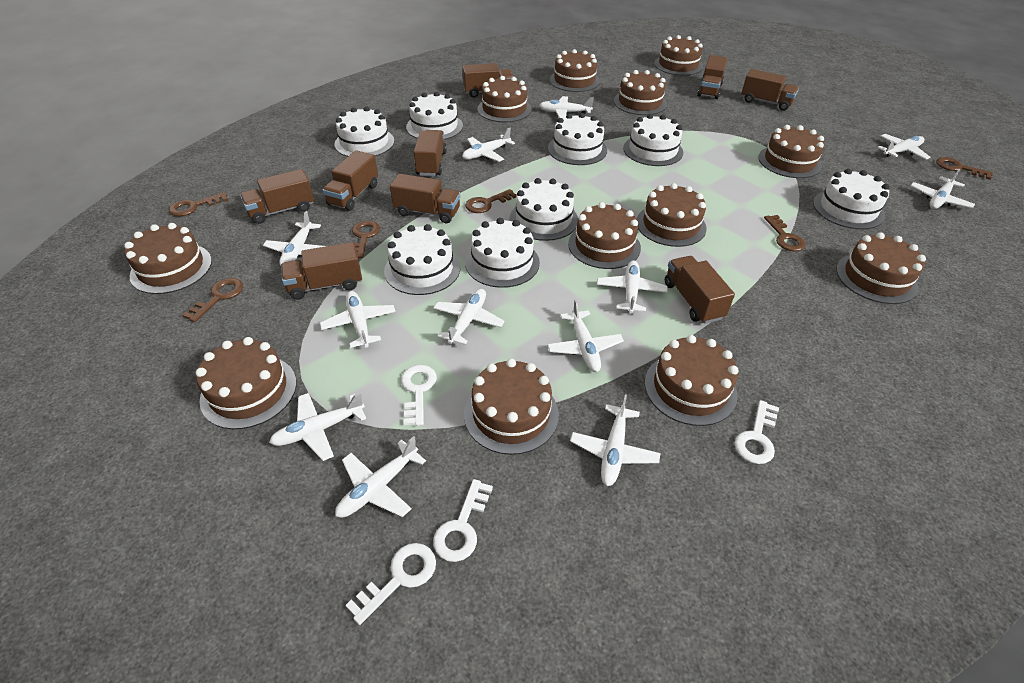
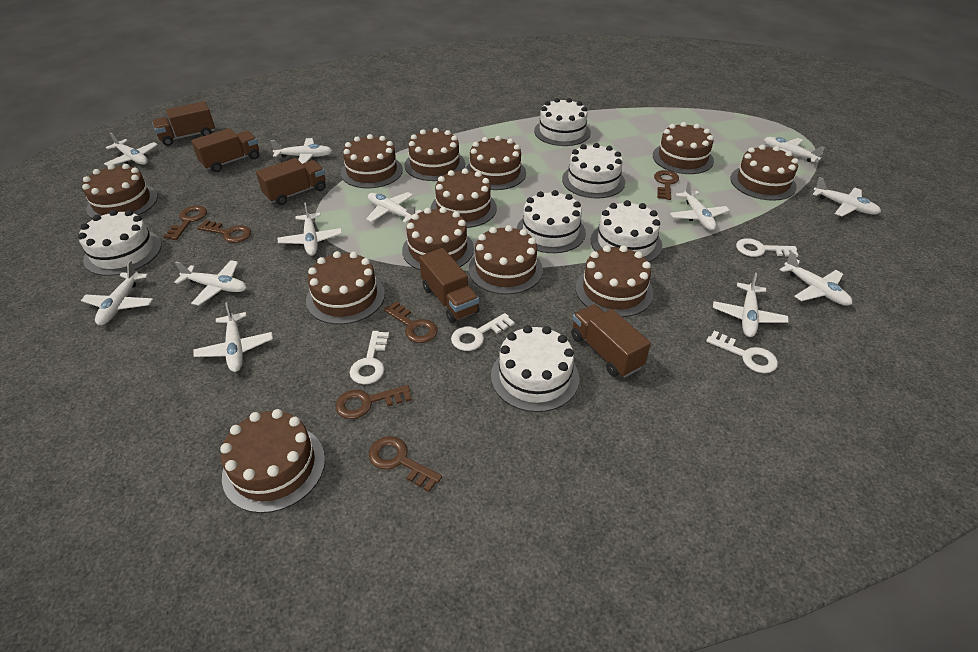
brown truck: [240,169,314,224] [281,242,362,300] [323,150,378,211] [390,174,460,223] [414,130,447,176] [462,63,514,98] [665,256,735,324] [697,55,728,99] [741,69,799,111] = 9 -> [152,101,215,146] [191,128,259,172] [256,158,326,205] [419,248,480,323] [571,304,651,377] = 5
white cake: [334,106,394,157] [384,224,460,295] [406,92,463,140] [465,218,540,288] [510,178,578,241] [548,113,607,165] [623,114,683,166] [813,169,890,229] = 8 -> [78,210,162,276] [491,325,579,412] [516,190,586,253] [534,98,591,146] [562,143,625,199] [591,200,662,262] = 6

